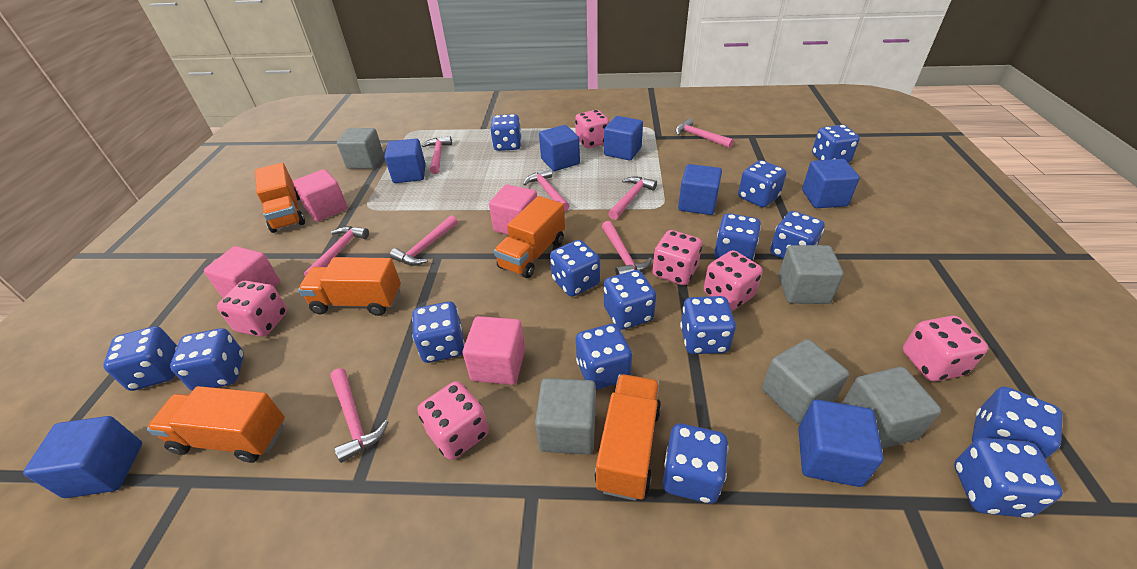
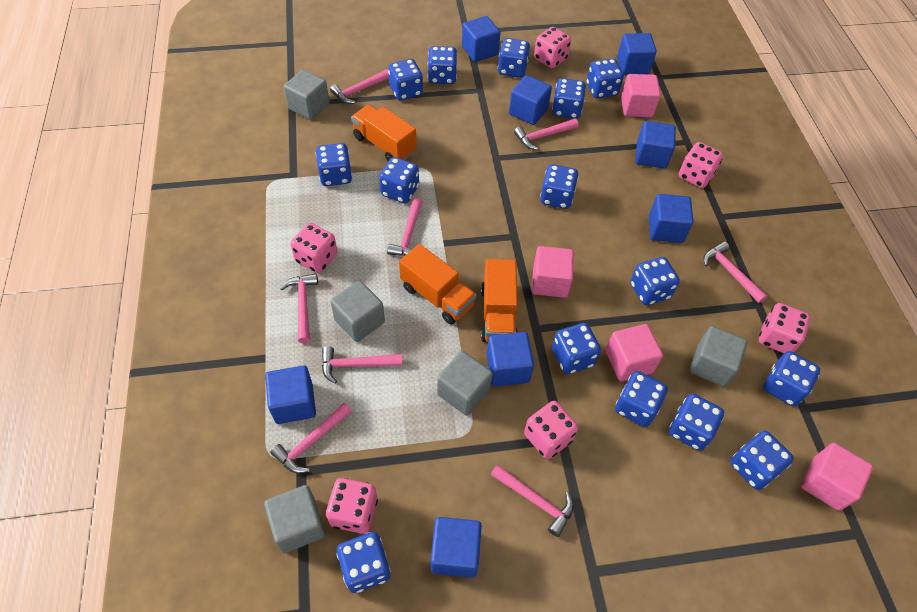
blue cube: [23,416,142,498] [384,139,426,183] [539,125,580,171] [604,116,643,160] [678,164,722,215] [798,399,884,487] [802,159,860,208] = 7 -> [265,365,316,424] [431,517,482,578] [462,16,500,62] [486,332,534,386] [509,75,552,125] [617,33,657,75] [636,121,676,169] [649,194,693,243] = 8
orange truck: [147,386,285,463] [255,163,305,233] [298,257,401,316] [494,196,565,278] [595,374,661,501] = 5 -> [351,105,417,161] [399,244,477,324] [481,259,518,342] = 3

